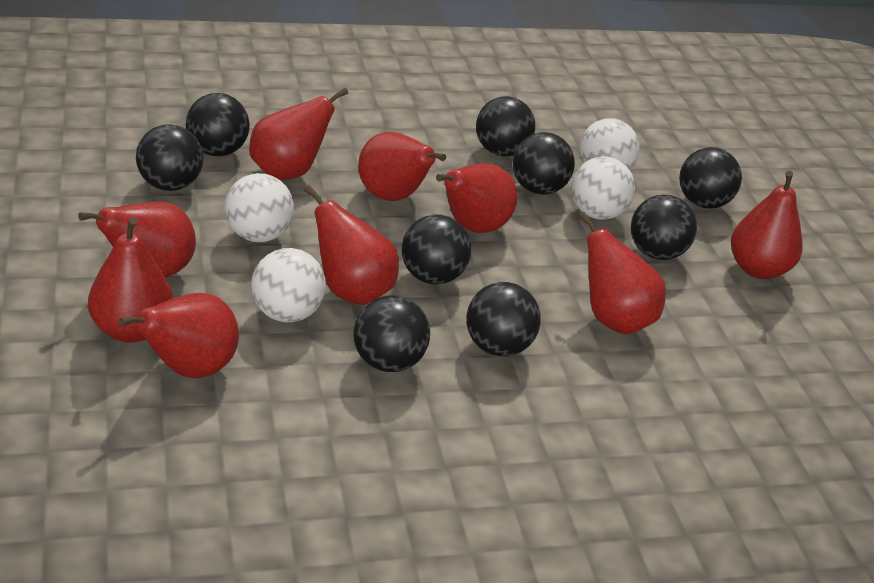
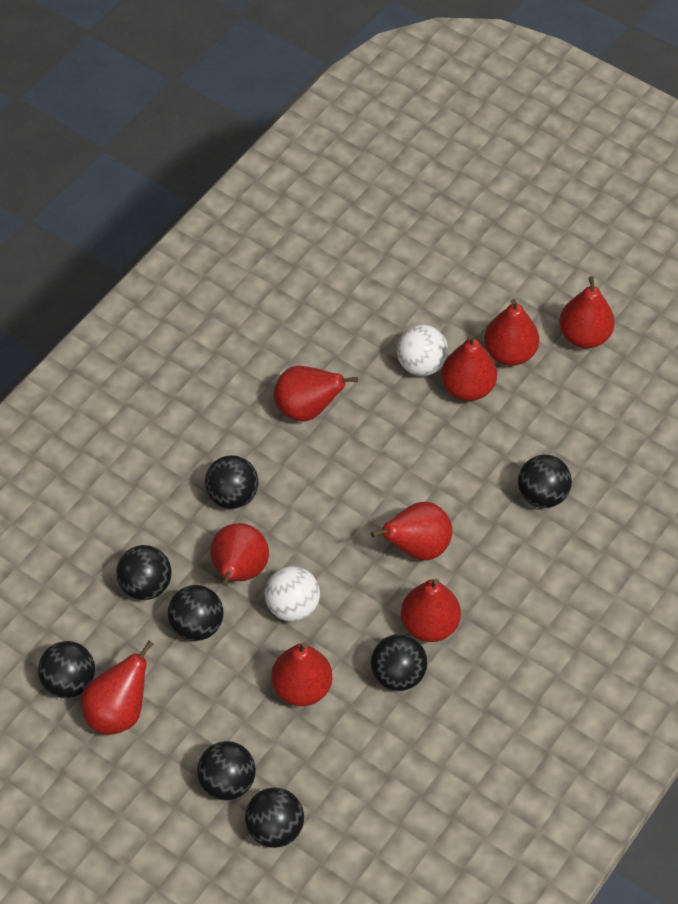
black ball: [136,124,203,191] [186,93,250,156] [354,295,430,372] [402,215,471,284] [466,282,541,356] [476,96,535,156] [513,132,575,195] [631,195,697,260] [679,147,742,209] = 9 -> [38,641,95,698] [116,545,172,600] [168,585,223,641] [197,741,256,800] [205,455,258,509] [245,788,304,848] [371,634,427,691] [518,455,572,508] = 8
white ball: [225,173,294,242] [251,248,326,322] [571,156,635,220] [579,118,640,170] = 4 -> [265,566,320,622] [397,325,448,376] = 2

